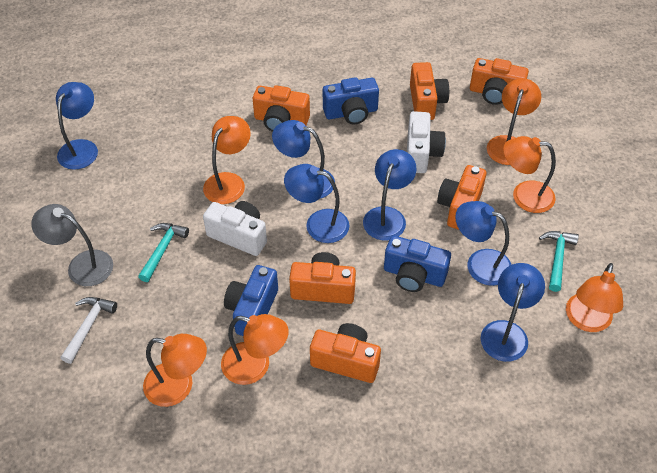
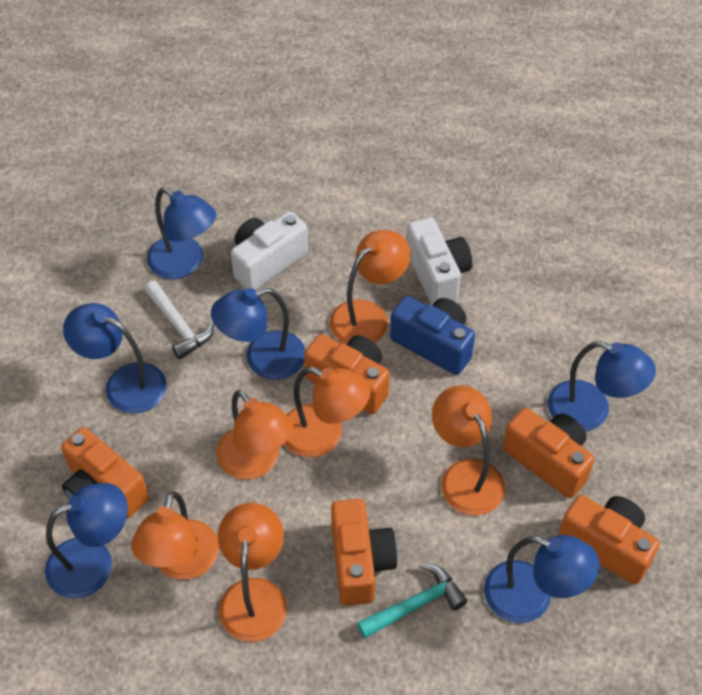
blue camera: [224,265,278,336] [323,77,379,124] [384,236,451,292] = 3 -> [390,296,475,375] = 1
grey lamp: [31,204,113,286] = 1 -> none = 0
orange camera: [253,85,310,132] [289,252,356,304] [310,323,381,383] [410,62,449,120] [437,165,487,230] [470,58,529,105] = 6 -> [61,427,149,518] [304,334,390,414] [331,499,398,606] [503,408,595,498] [558,495,660,585] = 5
turquoise hammer: [138,223,189,282] [539,231,579,292] = 2 -> [357,563,467,639] = 1

